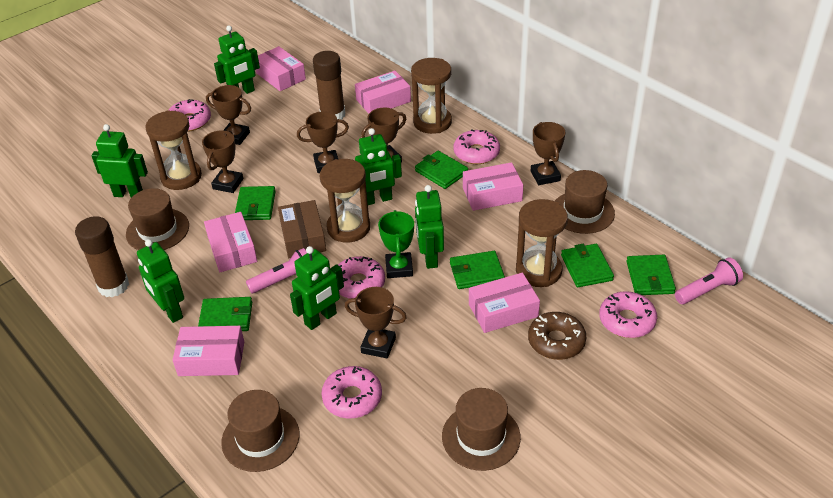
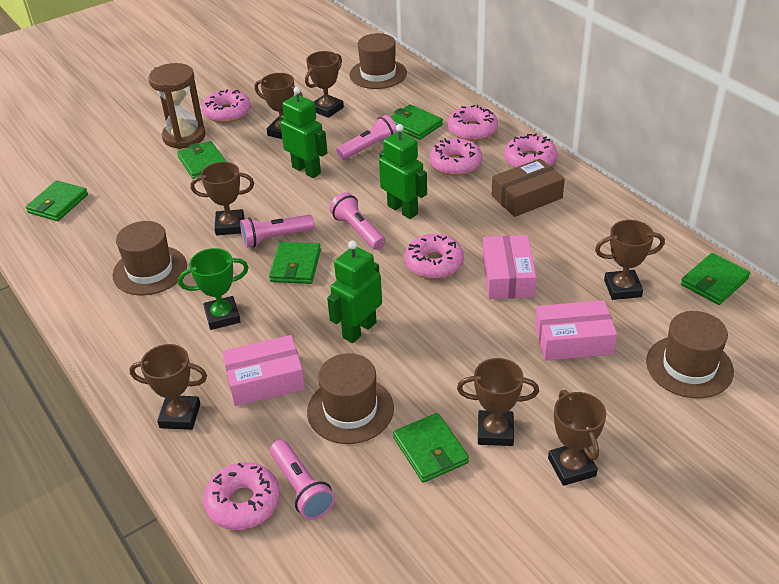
brown donut: [528,312,586,360] = 1 -> none = 0
brown glue stick: [75,216,129,297] [313,51,345,120] = 2 -> none = 0
brown hourglass: [145,110,202,190] [320,159,370,243] [411,58,452,134] [516,199,568,287] = 4 -> [148,63,206,149] = 1
brown trophy: [202,130,243,193] [206,85,251,145] [297,111,349,173] [345,287,407,358] [361,108,406,163] [531,122,565,185] = 6 -> [129,344,207,430] [191,162,254,235] [255,73,303,139] [305,51,344,118] [457,358,539,446] [548,390,606,486] [595,220,665,300] = 7
green robot: [91,124,148,198] [137,239,184,323] [214,25,260,94] [290,246,344,330] [355,128,402,205] [415,185,444,269] = 6 -> [280,87,328,178] [327,241,382,343] [379,124,427,219] = 3
pink box: [173,326,244,376] [204,212,257,272] [256,46,306,91] [355,71,411,114] [463,162,523,211] [469,273,540,333] = 6 -> [222,335,305,406] [483,235,536,299] [535,300,617,361] = 3
pink donut: [169,99,211,132] [321,366,382,418] [338,256,385,299] [453,129,500,164] [599,291,657,338] = 5 -> [202,89,251,123] [203,462,280,530] [404,234,464,279] [429,138,482,176] [447,105,498,141] [504,133,557,168] = 6
pink flashlight: [246,248,307,293] [675,257,743,304] = 2 -> [240,215,314,248] [270,440,335,520] [330,192,386,250] [336,115,398,160] = 4

